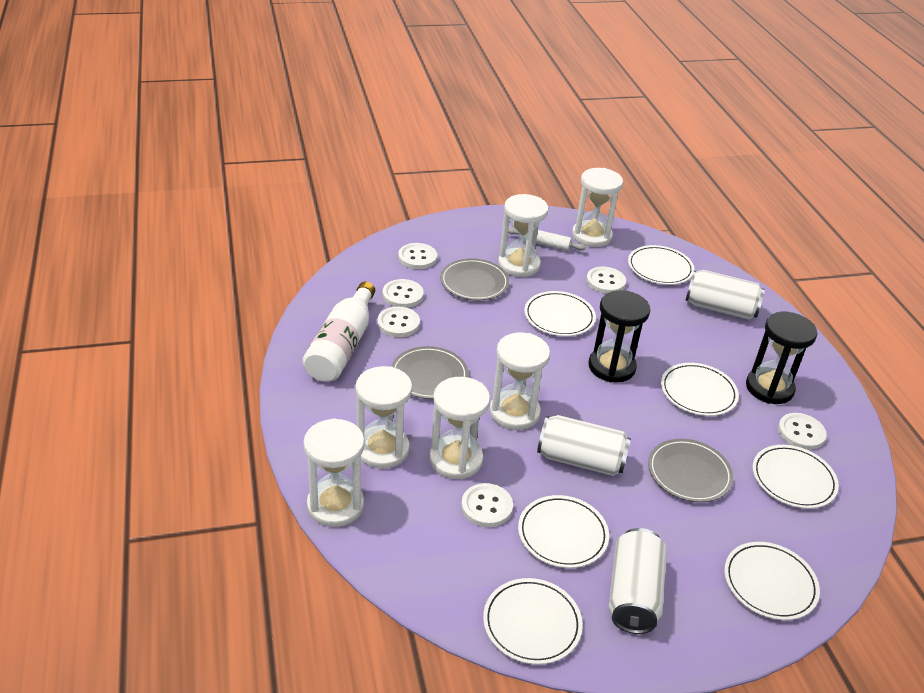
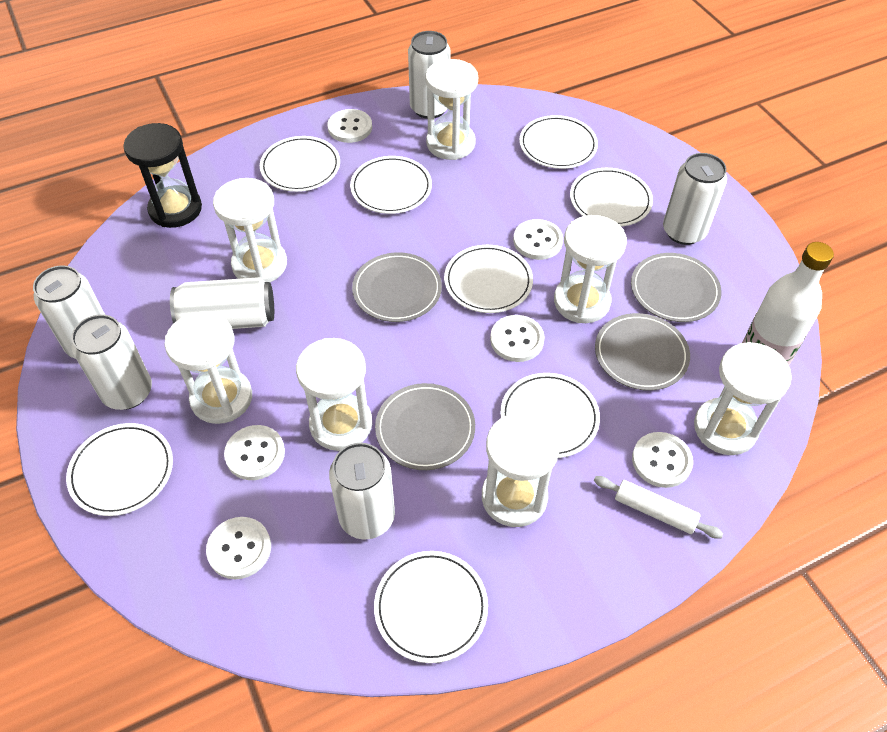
black hourglass: [589,290,650,383] [746,312,817,404] = 2 -> [123,123,202,228] = 1
grey plate: [391,346,468,399] [440,258,509,300] [648,439,733,502] = 3 -> [352,252,442,322] [375,383,475,470] [595,313,690,391] [631,253,721,322] = 4
white can: [537,415,631,476] [609,528,667,634] [685,270,765,320] = 3 -> [33,265,105,359] [71,315,152,410] [170,277,274,329] [329,443,395,540] [408,31,451,119] [663,153,727,245] = 6
white hourglass: [304,418,365,527] [356,366,412,469] [429,377,490,479] [490,333,550,430] [498,194,548,277] [572,168,623,247] = 6 -> [164,311,252,424] [213,178,287,282] [296,338,372,451] [425,59,478,160] [482,412,560,527] [554,215,627,323] [694,342,792,455] = 7
white plate: [483,578,583,665] [518,495,609,568] [524,291,596,336] [628,245,695,285] [661,363,739,416] [724,542,820,620] [753,445,839,509] = 7 -> [66,423,173,516] [260,136,340,192] [350,156,432,214] [374,551,488,663] [444,245,533,313] [500,373,600,458] [519,115,598,169] [570,168,653,227] = 8

